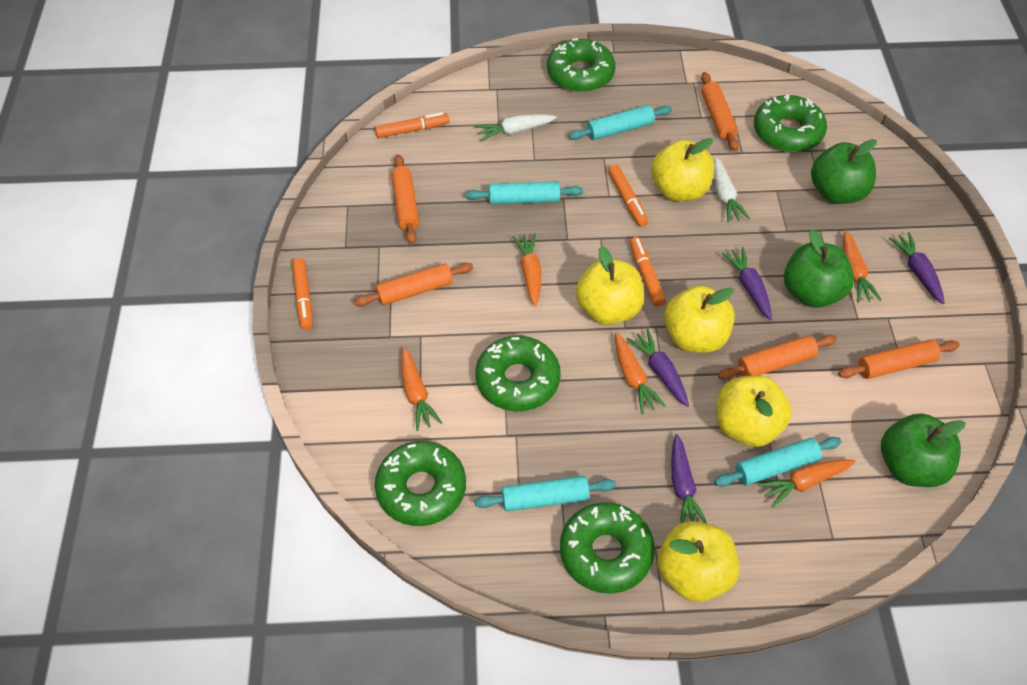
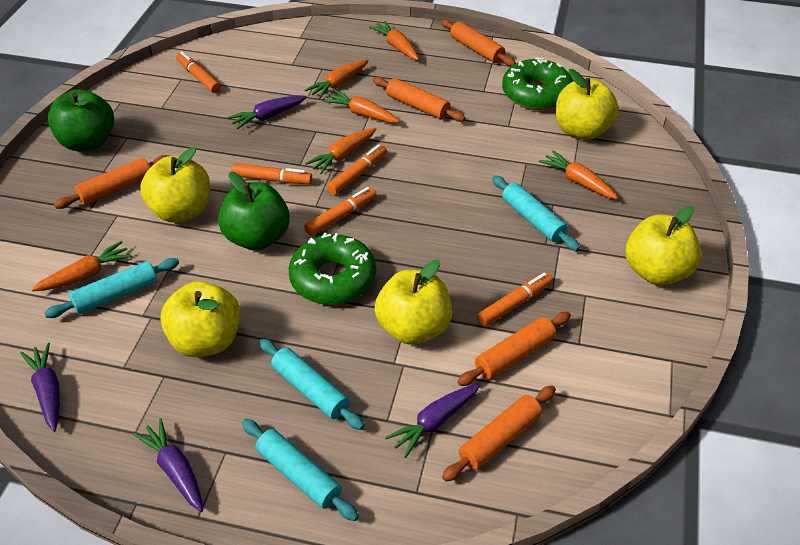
green apple: [784,230,854,308] [811,139,877,204] [881,413,966,487] = 3 -> [48,89,114,152] [218,172,290,250] = 2
green donut: [375,441,466,526] [475,336,561,411] [547,38,615,92] [560,502,655,594] [754,94,827,152] = 5 -> [289,232,376,305] [502,57,573,110] = 2
orange carrot: [401,348,442,431] [512,233,541,306] [615,332,666,414] [758,459,855,508] [843,230,881,303] = 5 -> [32,241,132,291] [305,59,369,99] [305,128,376,174] [323,90,399,123] [369,21,419,60] [539,150,618,199] = 6
orange marker: [292,258,313,330] [375,112,449,138] [608,165,648,227] [630,237,666,307] = 4 -> [176,51,221,93] [231,163,312,184] [304,187,377,236] [327,144,387,195] [477,272,553,326] = 5
white carrot: [475,114,557,142] [714,157,750,222] = 2 -> none = 0

